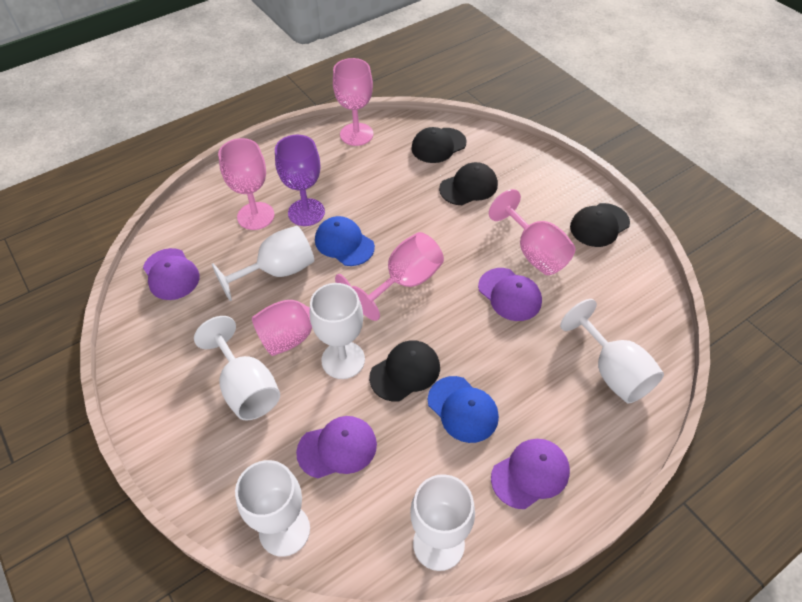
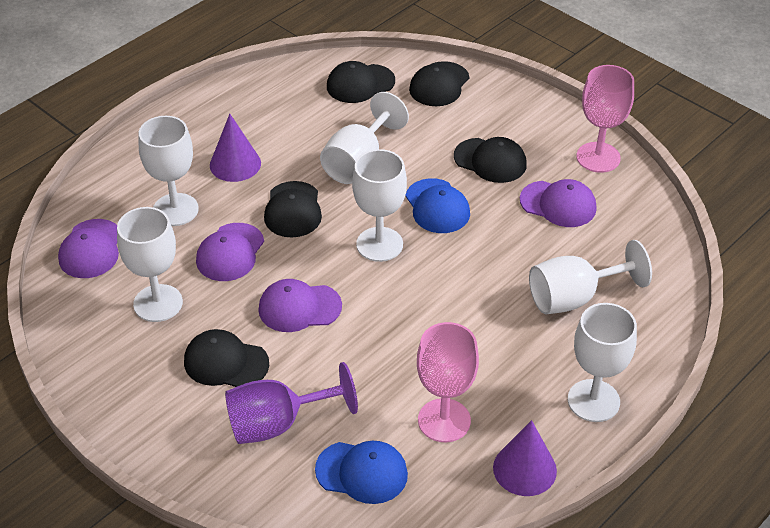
black cap: [369,340,440,402] [411,127,467,163] [439,162,498,205] [570,203,630,247] = 4 -> [184,329,269,387] [264,181,322,238] [327,61,395,103] [409,61,469,106] [454,137,527,183] = 5
pink goblet: [218,138,274,230] [252,274,352,356] [333,58,373,146] [352,232,444,321] [489,189,575,275] = 5 -> [417,322,479,442] [576,65,634,173] = 2
purple cone: none = 0 -> [210,114,261,182] [493,420,557,496] = 2

